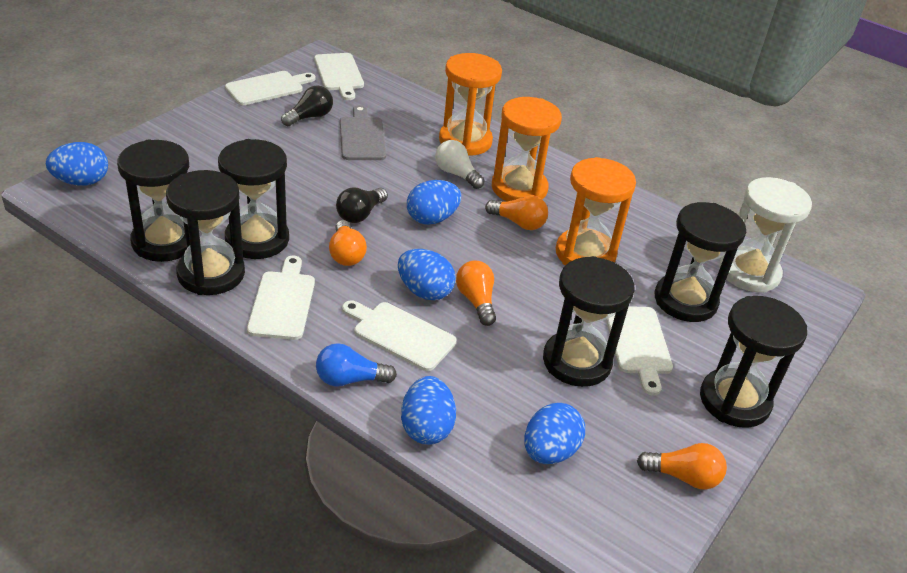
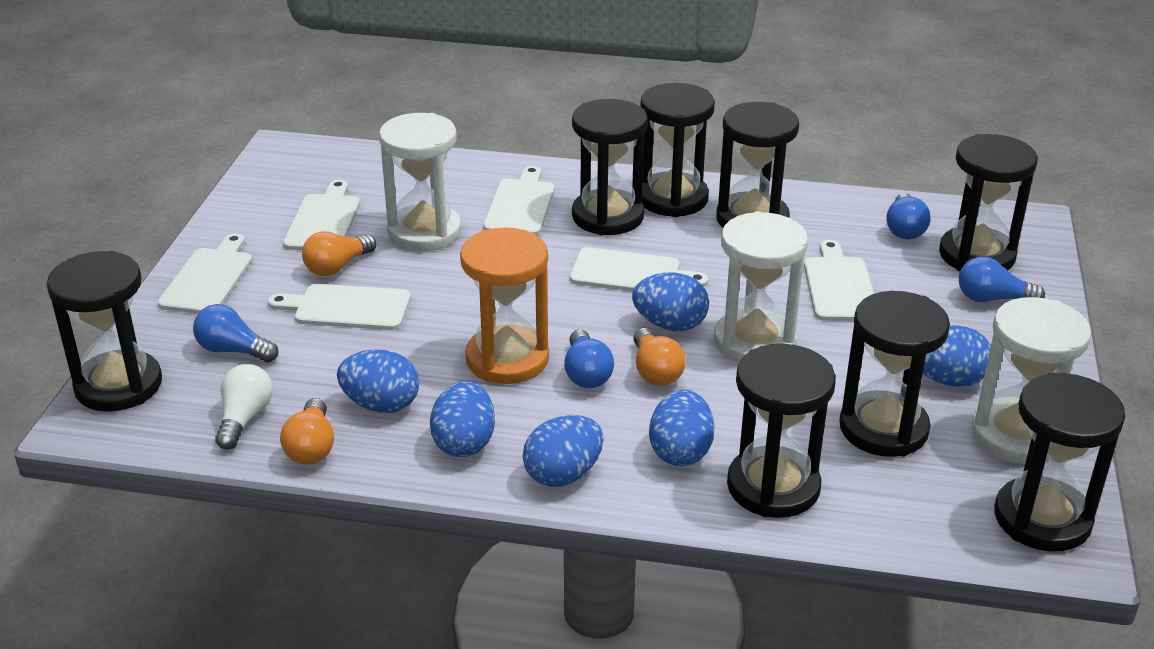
black hourglass: [117,140,189,262] [166,170,245,295] [218,139,289,259] [543,256,634,387] [655,202,746,322] [700,296,807,428] = 6 -> [47,251,162,412] [572,99,648,235] [640,83,715,217] [716,102,799,228] [727,344,836,518] [839,291,950,457] [939,134,1038,271] [994,372,1125,552] = 8
black light bulb: [281,85,333,126] [336,188,388,223] = 2 -> none = 0
blue egg: [46,142,108,186] [398,249,456,300] [401,376,456,445] [407,180,461,225] [524,403,585,464] = 5 -> [337,349,419,413] [430,381,495,457] [523,415,604,487] [632,272,709,331] [649,389,715,466] [923,325,991,387] = 6
blue light bulb: [316,343,397,387] = 1 -> [193,304,279,362] [564,329,614,388] [886,193,931,239] [959,256,1045,302] = 4
grey cutting board: [340,105,386,160] = 1 -> none = 0
orange hourglass: [439,53,502,156] [492,97,562,201] [556,157,636,265] = 3 -> [460,228,549,384] = 1
orange light bulb: [329,220,367,266] [456,260,496,326] [485,195,548,230] [637,443,727,490] = 4 -> [280,398,334,465] [302,231,376,276] [633,328,686,386] = 3
white cutting board: [225,71,316,105] [247,256,315,340] [314,53,364,100] [342,300,457,371] [606,306,673,396] = 5 -> [158,233,252,314] [268,284,411,330] [283,180,360,250] [483,166,554,235] [570,247,708,291] [804,240,874,321] = 6
white hourglass: [719,177,812,292] = 1 -> [379,113,461,251] [714,211,808,363] [971,297,1092,464] = 3

